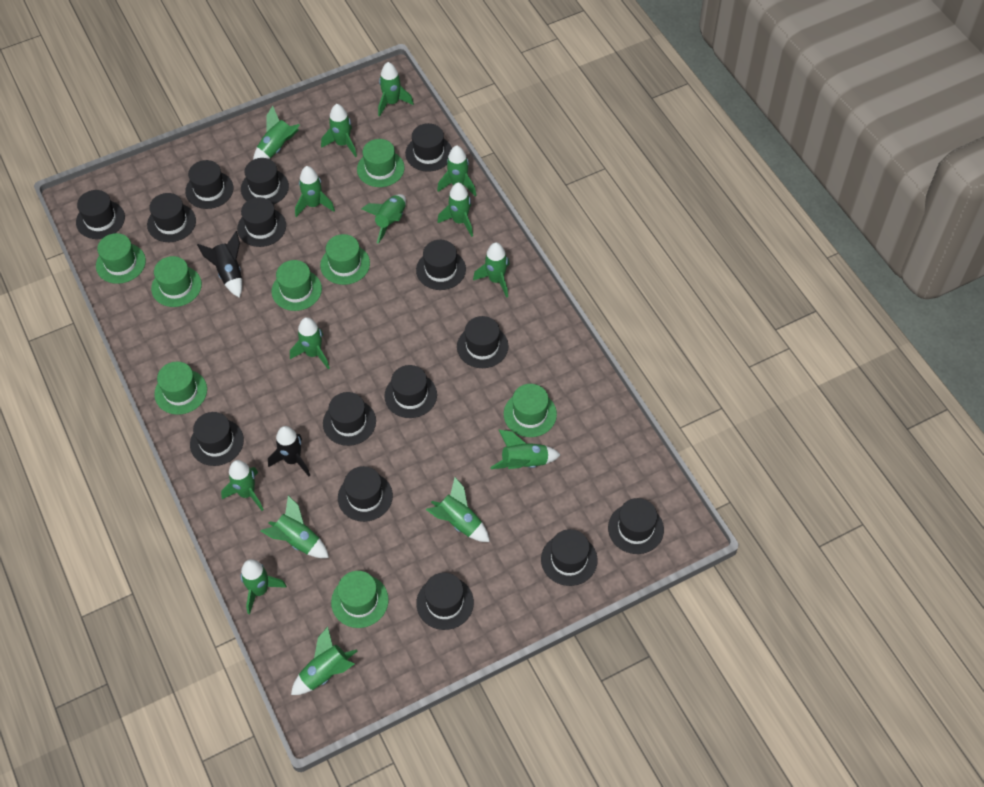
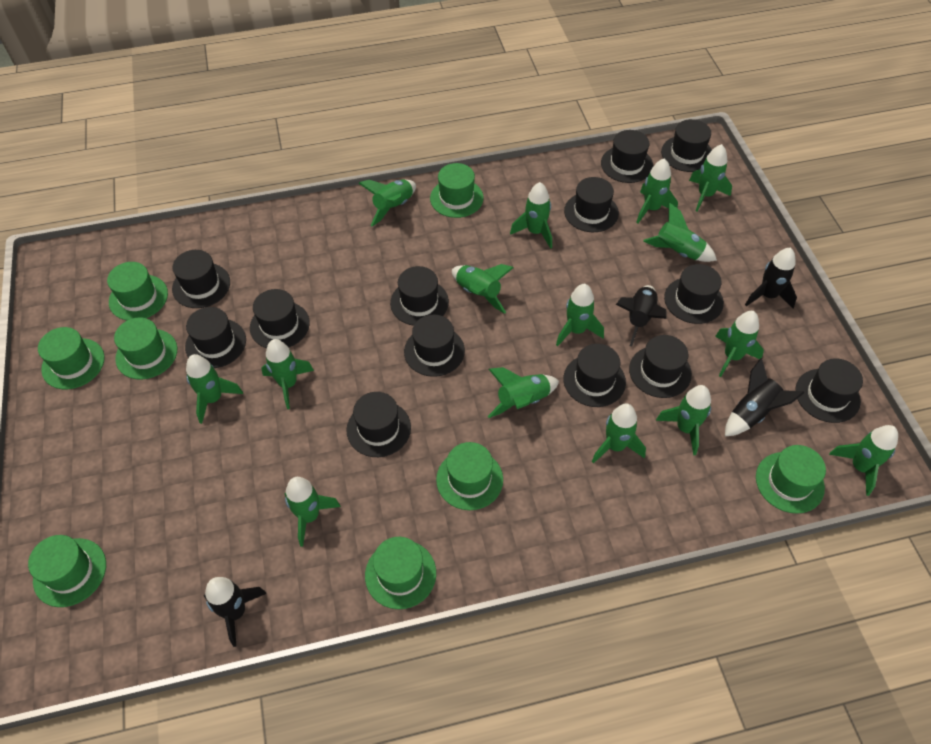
black hat: [76,190,125,239] [147,193,196,242] [185,160,234,209] [190,412,244,466] [237,197,286,247] [241,158,289,205] [323,392,376,446] [338,466,393,522] [384,365,437,418] [405,123,452,172] [416,240,466,290] [416,572,474,630] [457,316,509,368] [541,529,598,586] [608,498,664,554] = 15 -> [172,250,230,308] [185,307,246,368] [250,289,310,348] [346,392,411,457] [390,266,449,326] [404,315,465,377] [563,344,626,407] [564,177,619,232] [601,130,653,183] [629,335,692,398] [661,119,712,172] [664,264,724,324] [795,358,863,423] = 13
black rocket: [197,231,242,298] [268,426,310,476] = 2 -> [204,577,267,647] [616,285,667,346] [725,358,805,436] [745,248,797,308] = 4

